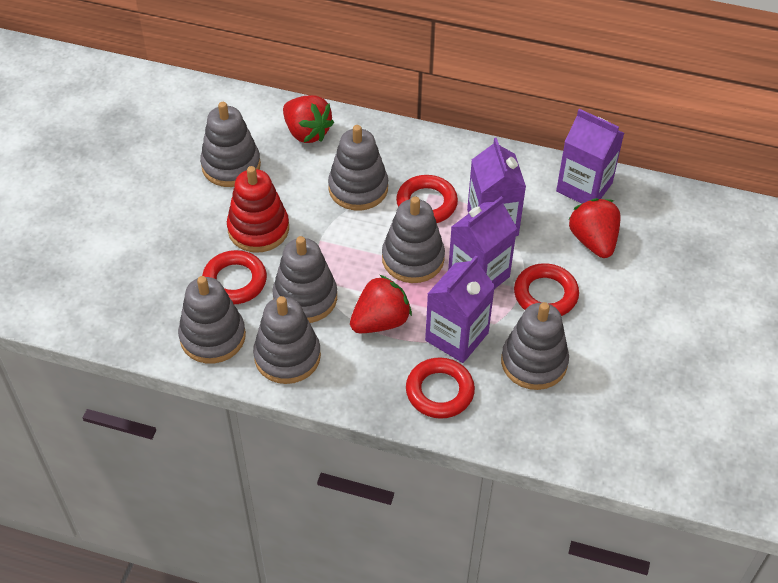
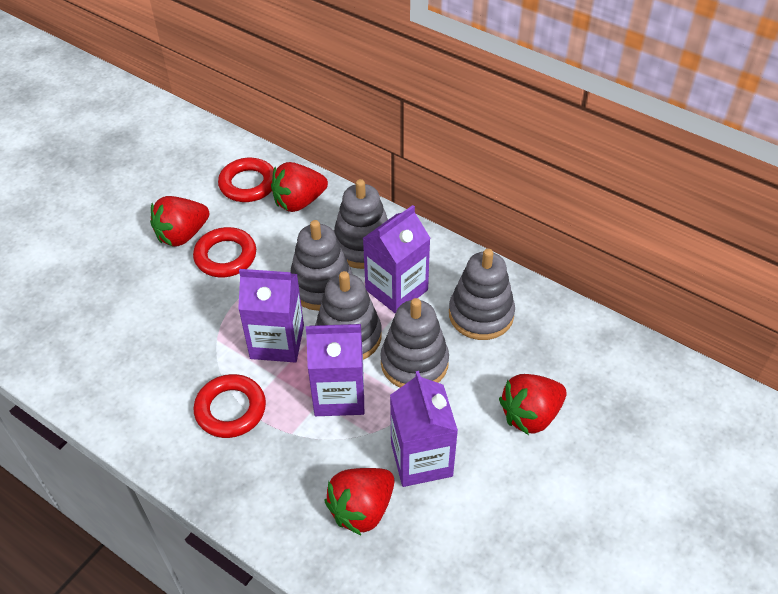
grey stacking toy: [178,276,246,363] [200,102,261,187] [253,296,321,384] [273,236,337,323] [328,125,388,211] [382,196,445,283] [501,302,569,390] = 7 -> [290,220,352,311] [315,271,382,360] [334,179,388,269] [380,298,449,388] [449,249,515,340] = 5
red ring: [202,250,267,304] [396,175,458,223] [406,358,475,419] [514,263,579,316] = 4 -> [193,227,256,277] [194,374,266,438] [218,158,274,202] = 3
red stacking toy: [227,166,289,253] = 1 -> none = 0
red strawberry: [283,95,334,143] [350,275,412,333] [569,198,621,258] = 3 -> [150,196,209,247] [271,162,328,212] [324,468,395,536] [499,374,566,435] = 4

